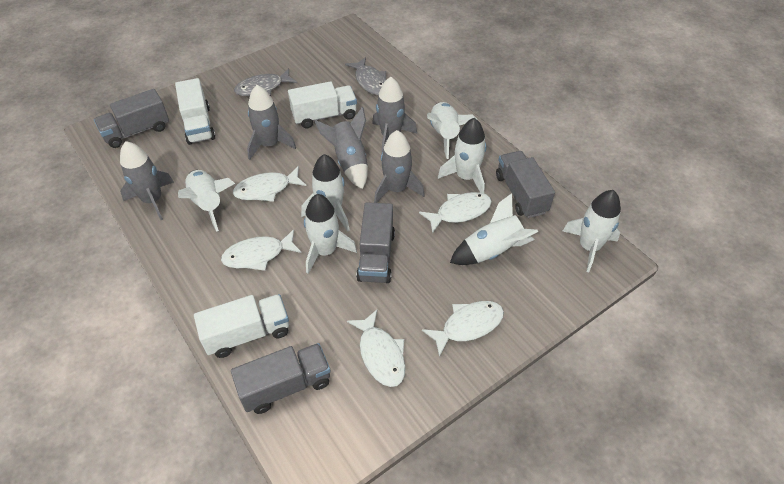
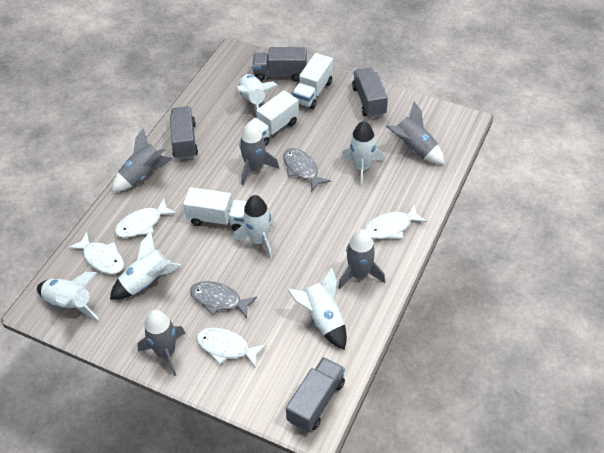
white fish: [221,229,302,271] [233,166,306,202] [347,310,405,387] [419,192,492,234] [422,301,504,357] = 5 -> [68,232,124,274] [115,199,177,238] [196,328,266,368] [365,204,427,239] = 4
white rocket: [178,170,235,232] [301,154,350,232] [304,194,357,274] [427,102,477,159] [438,118,486,193] [450,193,538,265] [563,190,621,272] = 7 -> [37,272,99,320] [110,232,181,300] [233,195,274,259] [236,74,278,116] [287,268,347,350] [341,121,383,186] = 6

